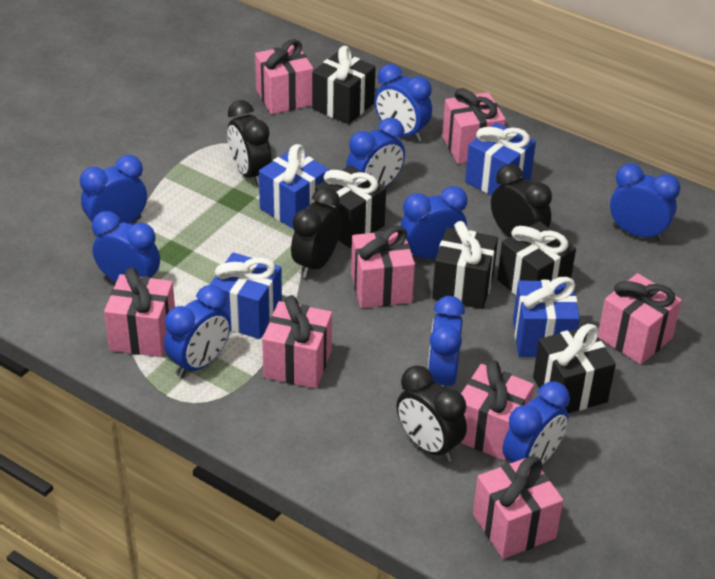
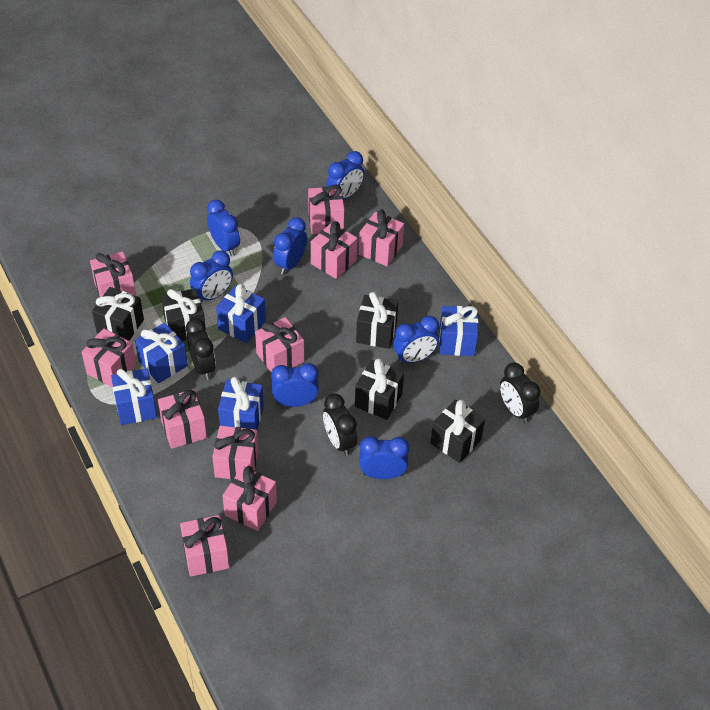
black clock: [227,100,272,186] [291,187,341,278] [397,366,467,462] [491,164,552,237] = 4 -> [186,318,216,380] [323,393,357,456] [500,363,540,423] = 3
blue clock: [80,155,147,224] [92,211,160,282] [164,285,231,378] [346,118,405,187] [374,64,432,142] [401,186,468,259] [428,296,465,388] [502,382,570,464] [610,163,680,241] = 9 -> [190,250,233,303] [207,200,240,256] [271,363,319,407] [273,217,307,275] [326,151,364,199] [360,436,410,479] [393,316,439,364] = 7
blue gift: [209,253,282,339] [259,144,329,229] [465,122,536,195] [513,277,580,357] = 4 -> [111,368,157,425] [135,323,188,383] [216,284,266,343] [218,377,264,430] [439,306,478,356] = 5
pink gift: [104,267,175,357] [255,39,313,114] [262,295,332,388] [351,226,415,308] [442,88,506,164] [461,360,534,461] [473,456,563,559] [598,273,682,365] = 8 -> [82,328,136,387] [90,252,136,297] [158,389,207,449] [180,515,229,577] [212,426,259,480] [222,466,277,531] [255,317,304,372] [308,184,344,234] [311,221,357,279] [359,210,404,266] = 10

